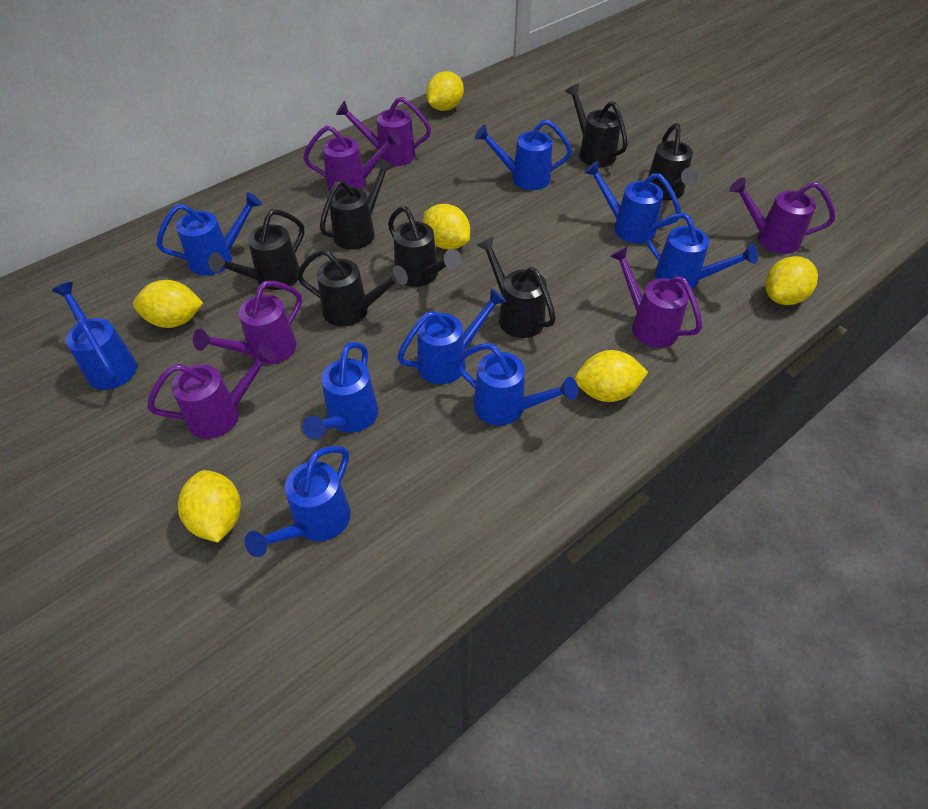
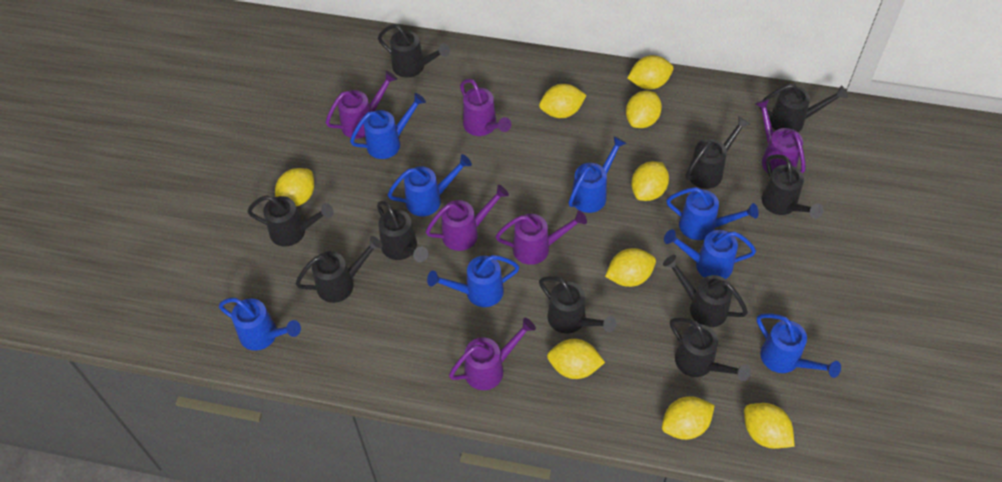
black watering can: [209,209,304,290] [297,249,408,327] [320,158,394,250] [388,206,461,287] [476,236,556,338] [565,84,628,167] [648,123,699,200] = 7 -> [247,195,334,246] [296,236,382,303] [377,201,428,262] [378,24,450,78] [539,276,616,334] [663,255,748,327] [670,318,751,381] [686,116,750,189] [759,84,848,132] [762,154,823,219] = 10
blue watering can: [52,282,137,390] [156,192,262,276] [244,446,351,557] [302,342,378,439] [397,288,507,384] [455,343,578,426] [475,119,572,190] [584,161,681,243] [645,213,758,289] = 9 -> [219,298,301,351] [350,93,426,159] [387,154,472,216] [427,255,519,307] [568,136,627,213] [664,229,756,279] [666,187,759,240] [757,314,841,378] = 8
yellow lemon: [133,280,203,328] [178,470,241,543] [423,204,470,250] [426,71,464,111] [575,350,648,402] [765,256,818,305] = 6 -> [275,168,314,207] [539,84,586,118] [547,339,605,379] [605,248,656,287] [626,91,662,128] [628,55,673,90] [631,161,669,201] [662,396,715,440] [744,403,795,449] = 9

